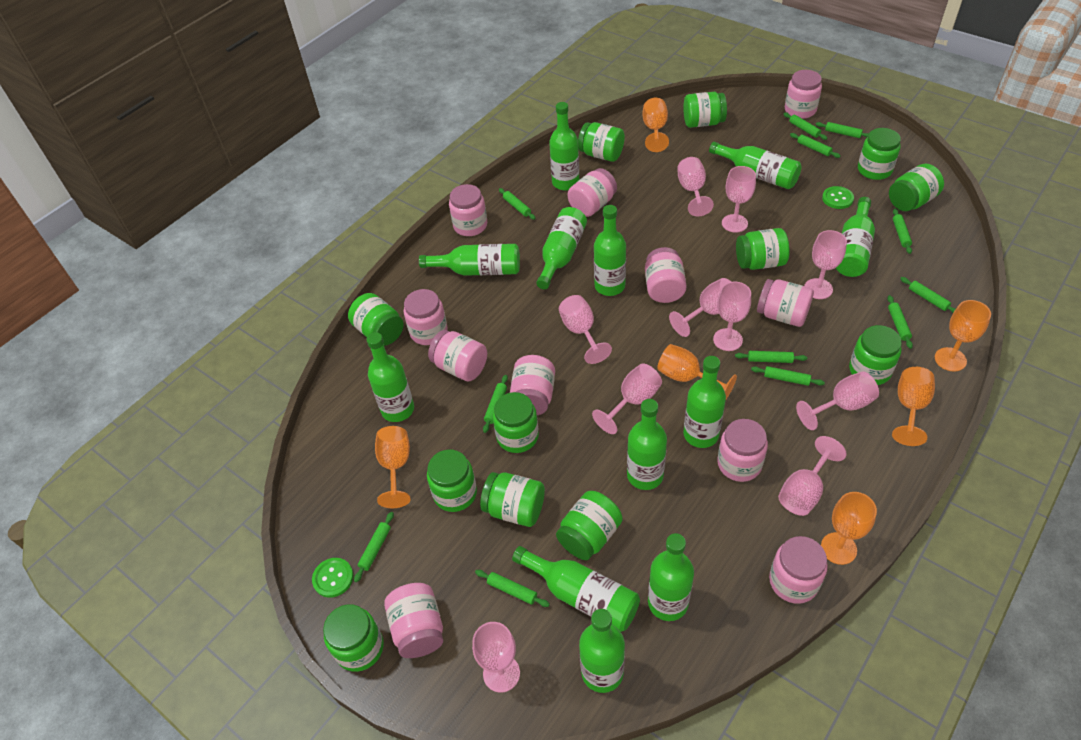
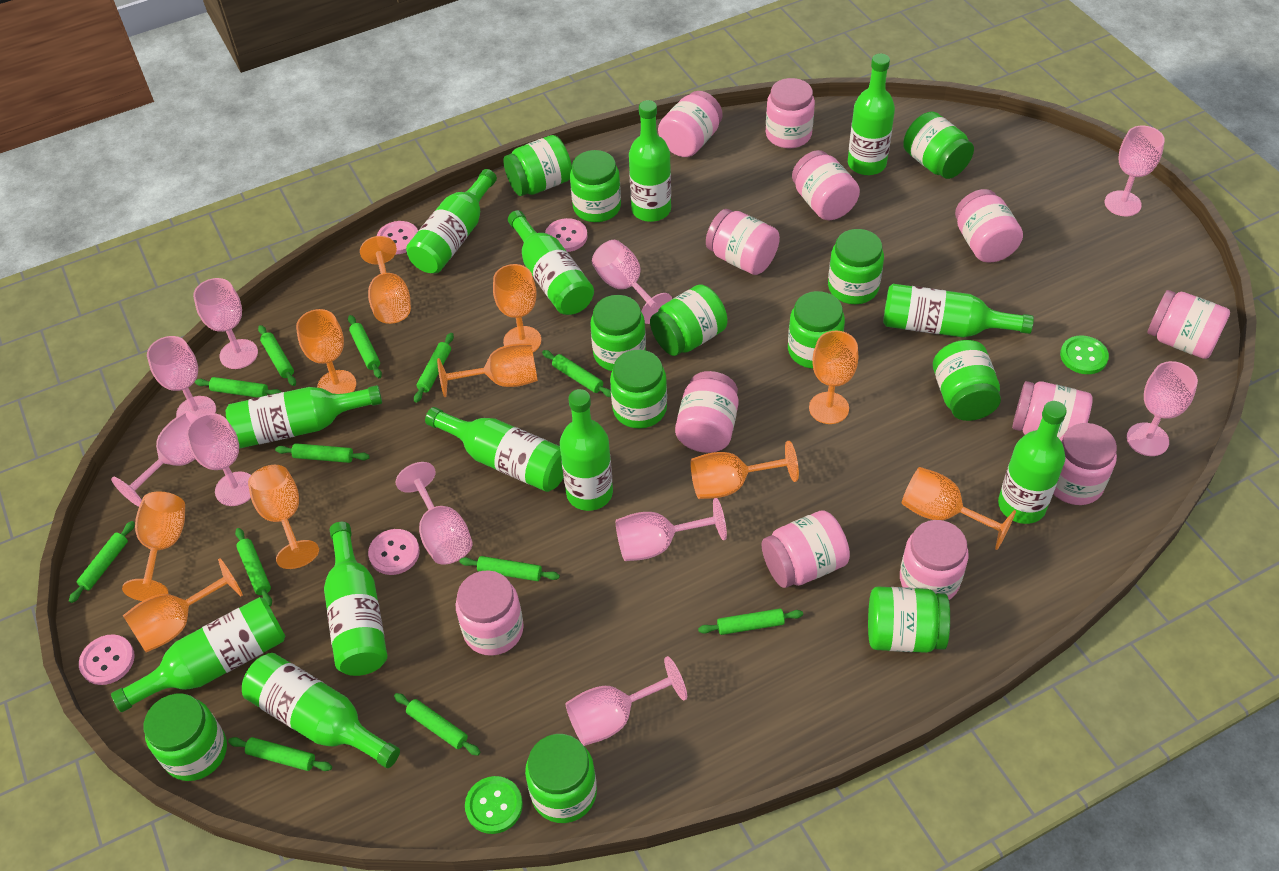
orange goblet: [375,426,411,508] [642,98,669,152] [657,344,737,399] [821,492,877,565] [892,367,935,446] [935,300,991,372] = 6 -> [122,491,185,601] [123,558,243,652] [248,465,319,569] [296,309,356,394] [360,236,411,324] [437,343,538,397] [493,264,541,352] [691,441,799,499] [809,331,858,424] [902,467,1016,550] = 10
pink button: none = 0 -> [79,635,135,685] [368,529,420,575] [377,221,418,254] [545,218,588,252] = 4
pink jar: [384,583,443,658] [404,289,448,345] [428,330,487,381] [449,184,487,236] [510,355,555,415] [568,168,617,217] [645,247,687,303] [717,419,768,482] [757,279,814,327] [769,536,828,604] [785,70,822,119] = 11 -> [455,570,524,656] [658,91,722,157] [675,371,739,453] [706,209,780,275] [762,510,850,588] [766,78,815,148] [792,150,860,220] [900,520,969,600] [955,189,1023,263] [1012,381,1093,439] [1053,423,1117,505] [1147,290,1230,359] = 12

